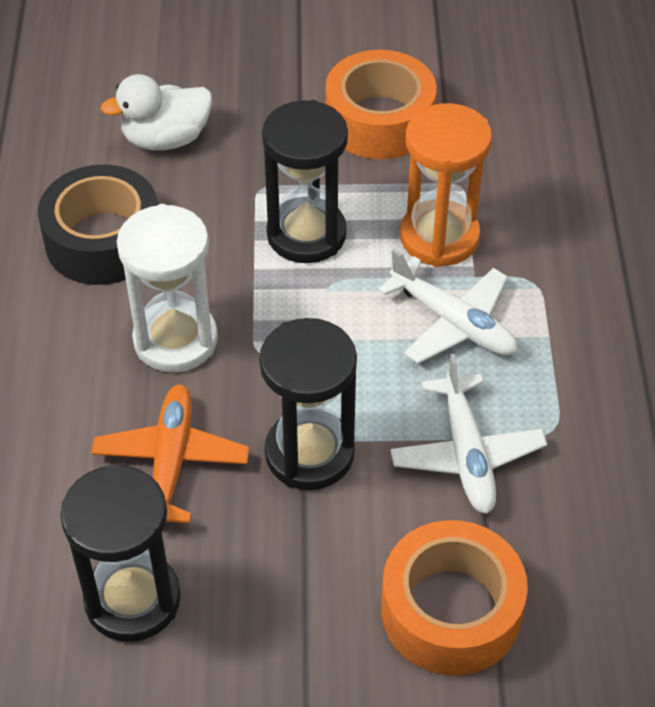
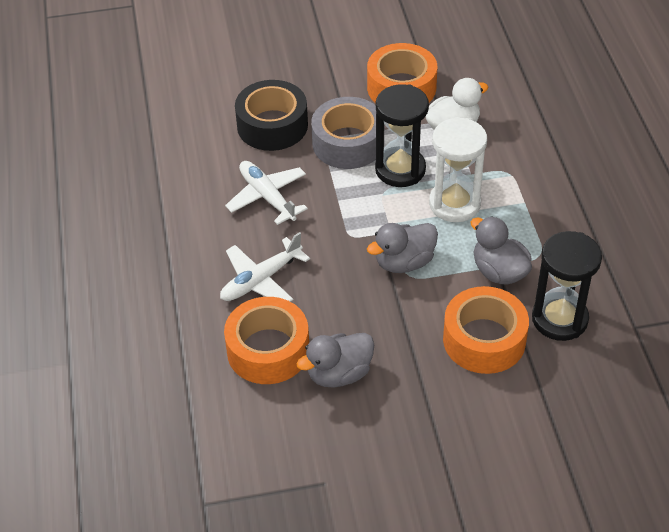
black hourglass: [60,464,181,642] [259,318,357,490] [262,100,348,263] = 3 -> [375,84,429,187] [532,231,602,341] = 2
grey duck: none = 0 -> [296,333,374,388] [367,223,438,273] [471,216,532,284] = 3
grey tape: none = 0 -> [311,97,376,169] = 1
orange hourglass: [400,103,492,267] = 1 -> none = 0
orange plane: [91,385,249,523] = 1 -> none = 0
orange tape: [325,50,437,159] [381,520,528,676] = 2 -> [224,297,309,384] [367,43,437,103] [443,286,529,374] = 3

